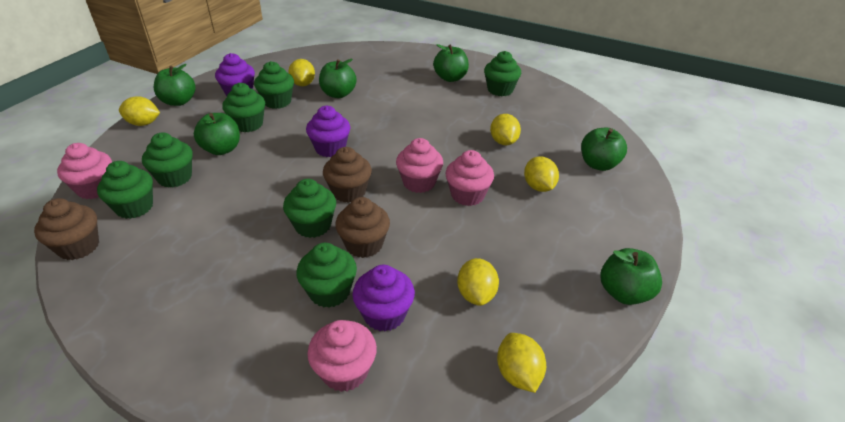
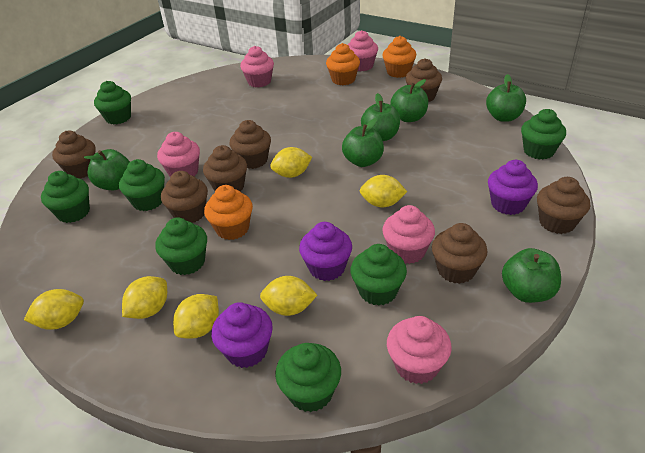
brown cupcake: [34,198,99,260] [323,147,372,203] [335,197,390,258] = 3 -> [52,131,96,179] [161,171,208,223] [203,145,247,192] [230,120,271,169] [405,58,442,102] [432,223,488,284] [537,177,590,234] = 7
orange cupcake: none = 0 -> [204,185,253,240] [326,43,360,85] [382,36,416,78] = 3
pink cupcake: [57,143,112,199] [307,320,377,392] [396,138,443,193] [445,150,494,206] = 4 -> [157,132,200,177] [240,46,274,87] [347,30,378,71] [382,205,435,264] [387,316,452,384] = 5

